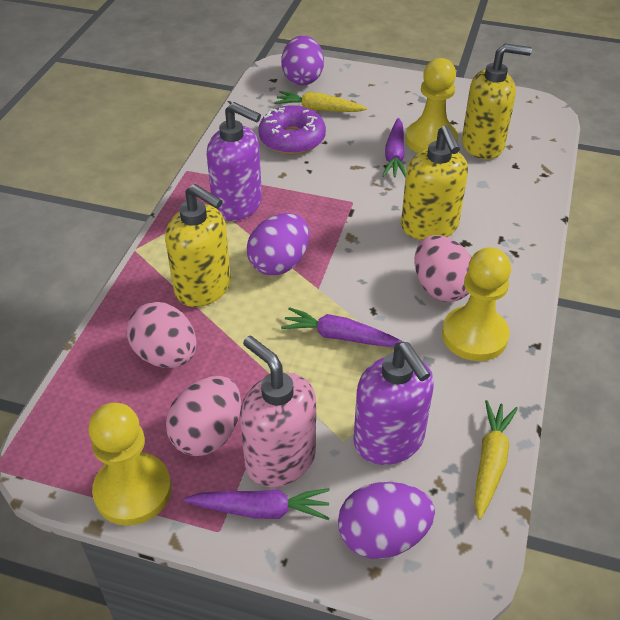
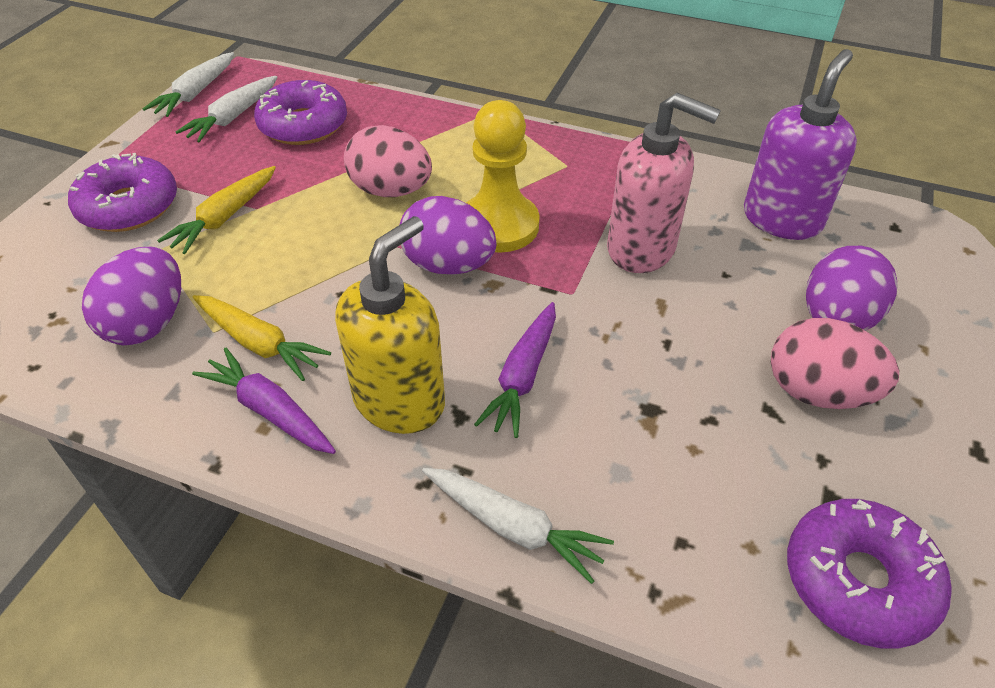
pink egg: [127,302,197,368] [166,376,241,456] [414,235,472,302] = 3 -> [344,125,432,197] [771,318,899,409] = 2
purple carrot: [183,488,330,520] [281,307,403,347] [382,118,406,178] = 3 -> [192,347,336,454] [474,302,556,438] = 2
purple donut: [258,105,326,155] = 1 -> [68,153,177,232] [254,80,347,145] [787,499,952,649] = 3
purple soap dispenser: [207,102,262,221] [353,342,434,465] = 2 -> [744,49,857,240] = 1
white carrot: none = 0 -> [142,52,234,117] [175,76,277,143] [422,468,614,584] = 3
yellow pawn: [88,403,171,526] [405,58,458,153] [442,247,511,361] = 3 -> [467,100,540,253] = 1
yellow soap dispenser: [165,184,231,307] [401,125,468,240] [462,43,532,159] = 3 -> [335,216,445,434] = 1

